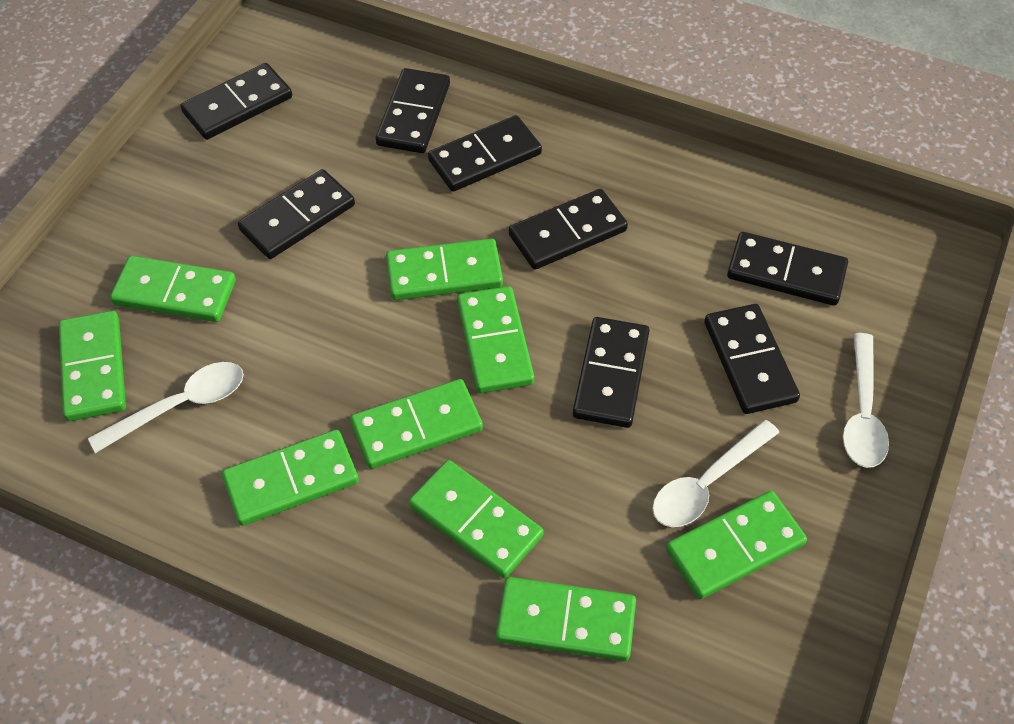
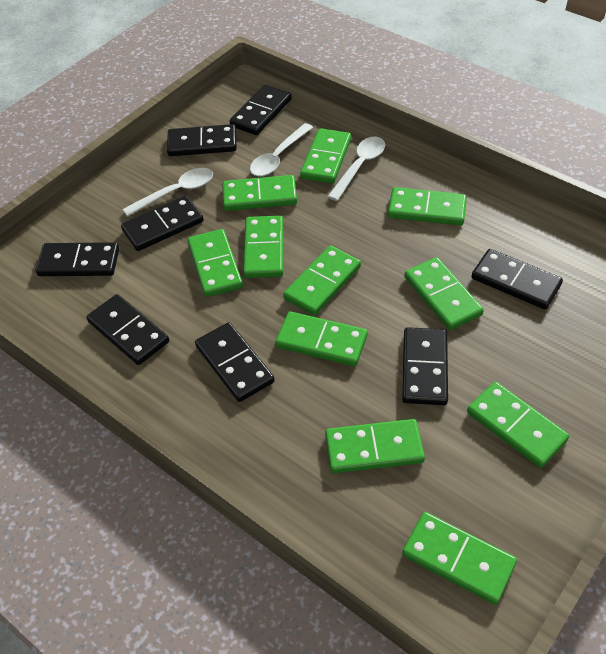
green domino: [59,311,126,421] [110,256,236,322] [222,430,359,526] [350,379,483,469] [386,238,503,300] [409,460,544,578] [457,286,534,393] [496,577,636,661] [666,491,807,599] = 9 -> [188,229,243,297] [222,175,297,211] [243,216,283,278] [275,311,367,366] [283,245,361,315] [300,128,351,184] [325,419,425,473] [388,187,467,226] [402,512,517,605] [405,257,484,330] [467,382,569,468] = 11

